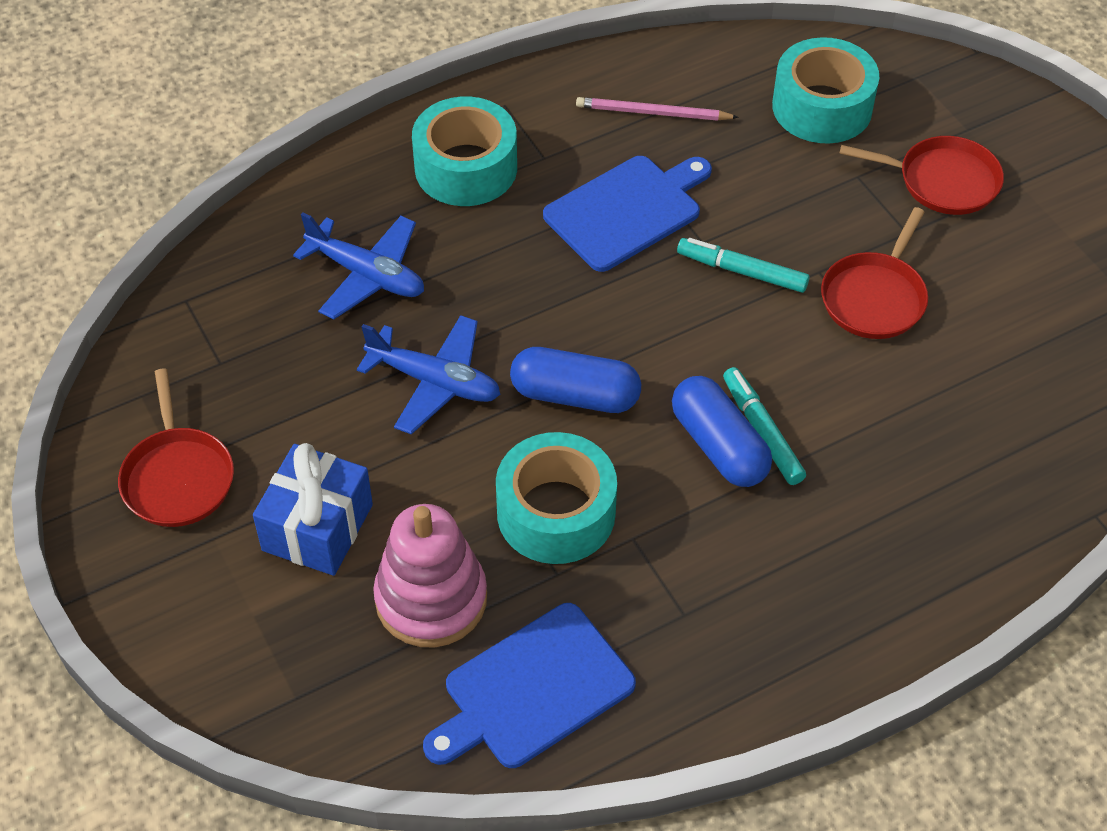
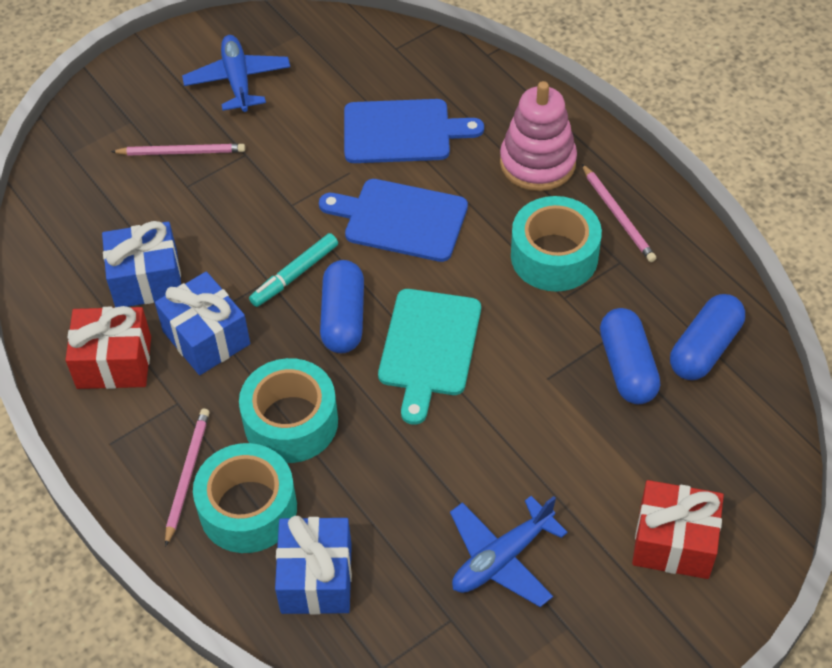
blue capsule: [510,347,641,413] [672,376,772,487] = 2 -> [320,260,364,353] [600,308,660,404] [670,294,745,380] = 3
blue gift: [253,443,373,576] = 1 -> [102,221,181,307] [155,272,250,375] [275,516,352,615] = 3
pink pencil: [576,97,739,121] = 1 -> [111,144,245,156] [165,409,210,547] [582,164,656,262] = 3
red gift: none = 0 -> [65,306,151,389] [632,480,724,579] = 2
red pan: [118,369,234,527] [821,207,928,339] [839,136,1004,215] = 3 -> none = 0
turquoise cutting board: none = 0 -> [378,289,481,425] = 1
turquoise marker: [677,238,810,293] [723,367,806,485] = 2 -> [249,233,338,307] = 1

